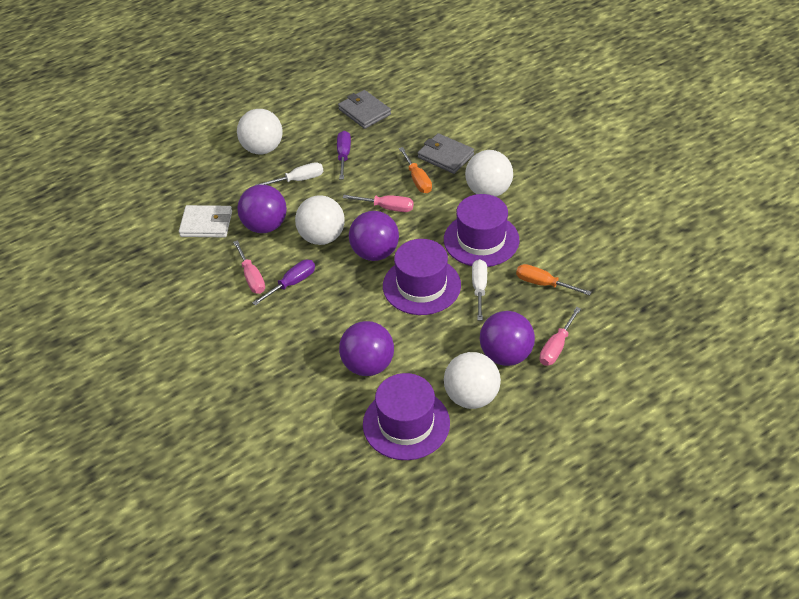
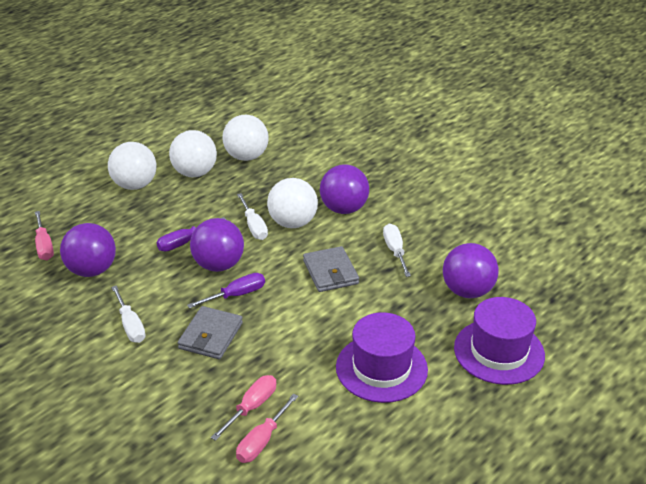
orange screwdriver: [399,147,432,193] [516,264,591,295] = 2 -> none = 0
purple hat: [363,373,450,460] [383,239,461,315] [444,194,519,267] = 3 -> [336,312,428,403] [454,297,545,385] = 2
white screwdriver: [256,162,324,185] [472,259,487,320] = 2 -> [111,285,146,343] [237,193,268,240] [383,224,411,277] = 3
white wallet: [179,205,232,237] = 1 -> none = 0

